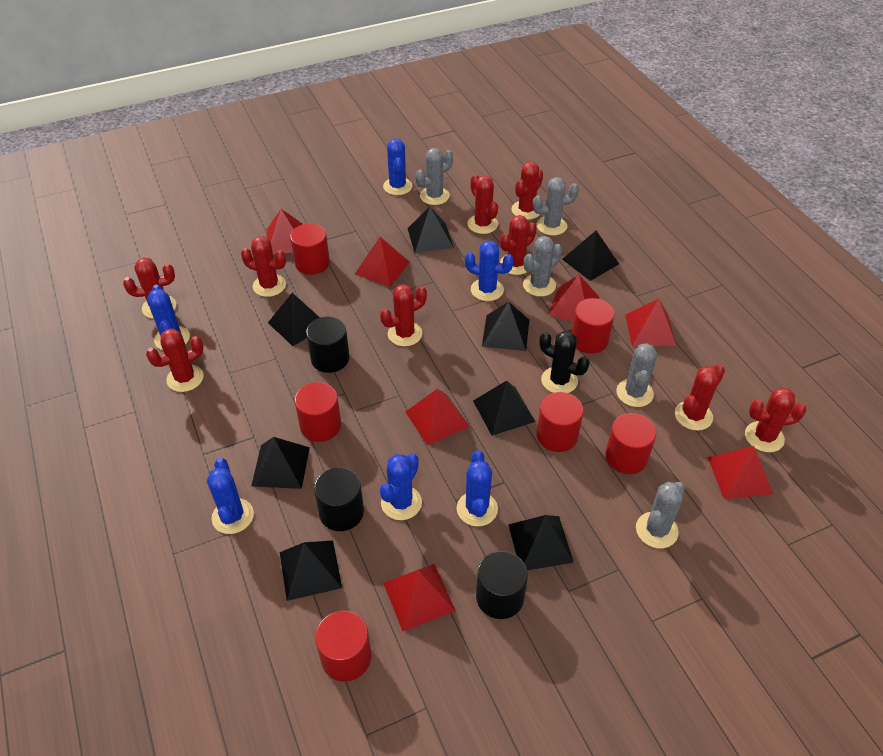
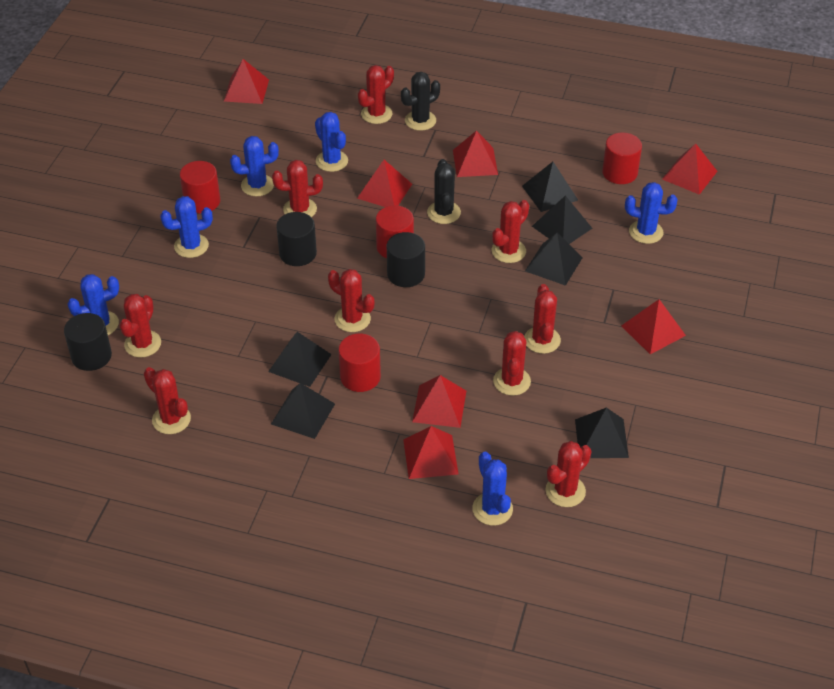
black cactus: [539,331,590,393] = 1 -> [401,72,440,131] [427,159,461,224] = 2
black pyramid: [251,437,310,489] [268,293,320,346] [280,540,342,601] [407,207,454,253] [473,381,535,436] [482,302,529,351] [508,515,574,570] [562,230,619,281] = 8 -> [268,332,332,387] [271,383,335,439] [522,162,578,212] [525,233,583,286] [532,195,592,244] [575,407,629,458] = 6
grey cactus: [416,148,453,205] [523,236,562,297] [532,177,579,236] [616,343,657,407] [636,482,685,548] = 5 -> none = 0
red cylinder: [290,223,330,275] [295,382,341,442] [315,611,372,682] [536,392,584,452] [572,298,615,354] [605,413,656,474] = 6 -> [180,161,220,214] [339,333,381,392] [376,205,414,258] [602,132,642,184] = 4

